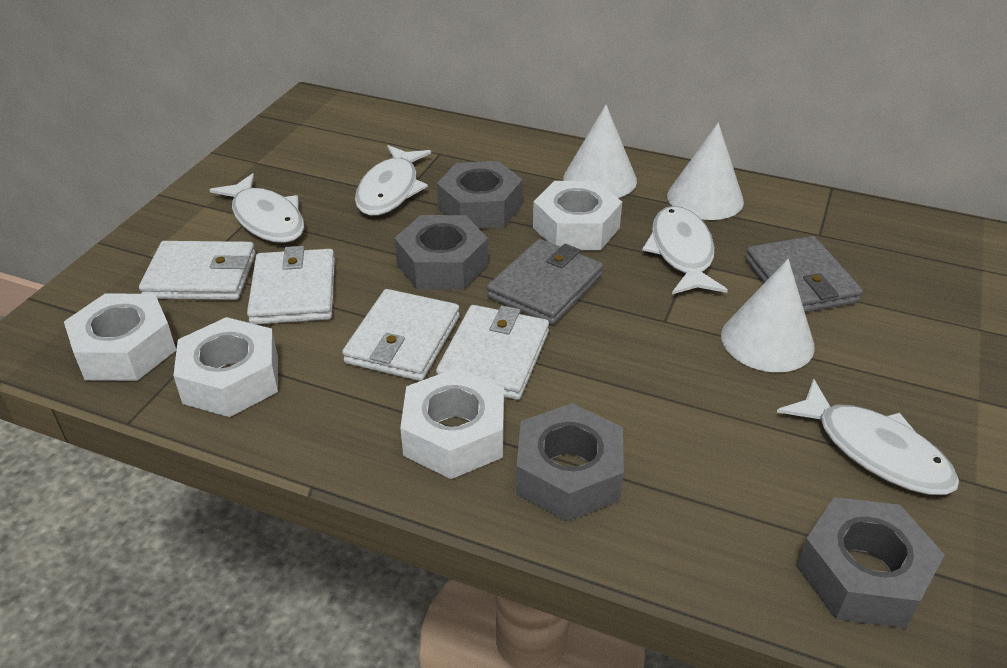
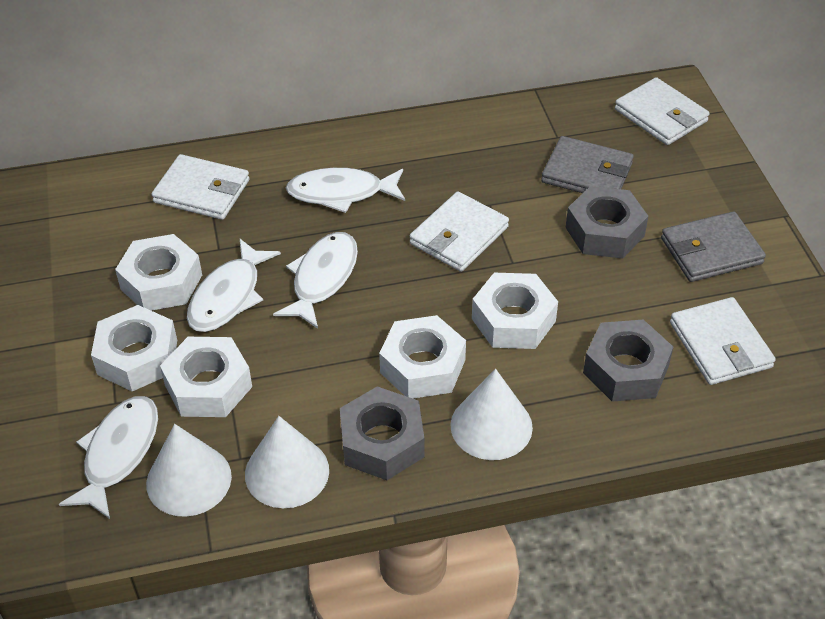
grey nut: [394,215,488,290] [437,161,523,228] [516,403,624,522] [797,497,945,628] = 4 -> [340,386,424,480] [566,186,648,259] [583,320,673,402] = 3
white nut: [64,293,176,381] [173,317,278,417] [400,368,504,479] [533,181,622,250] = 4 -> [91,305,177,391] [115,234,202,311] [160,337,252,417] [379,315,466,399] [472,273,558,349] = 5

